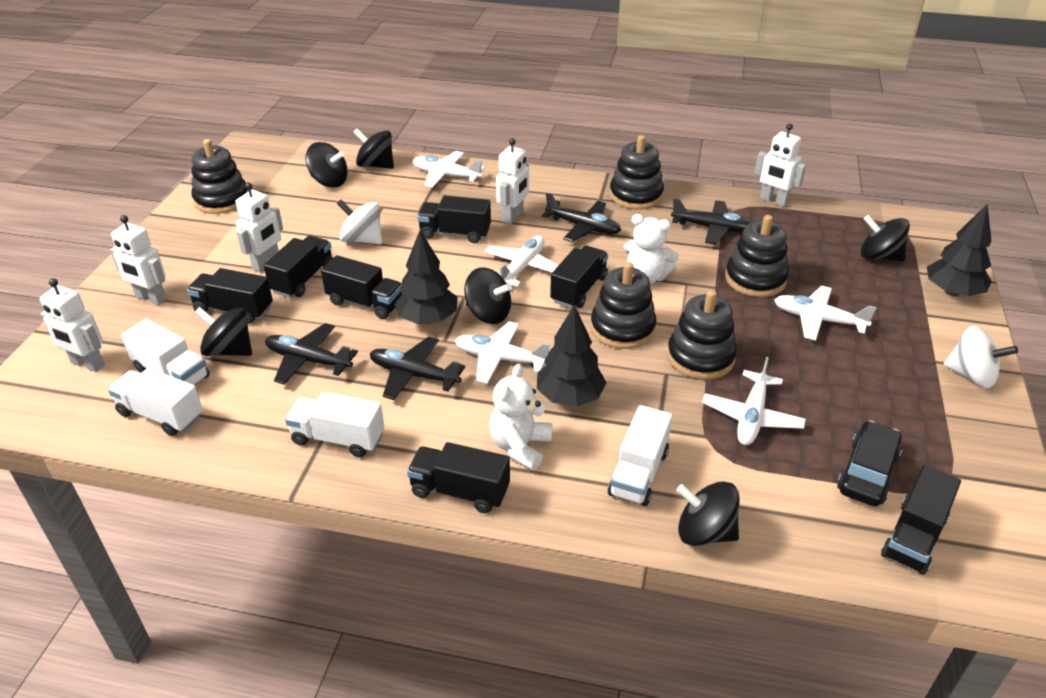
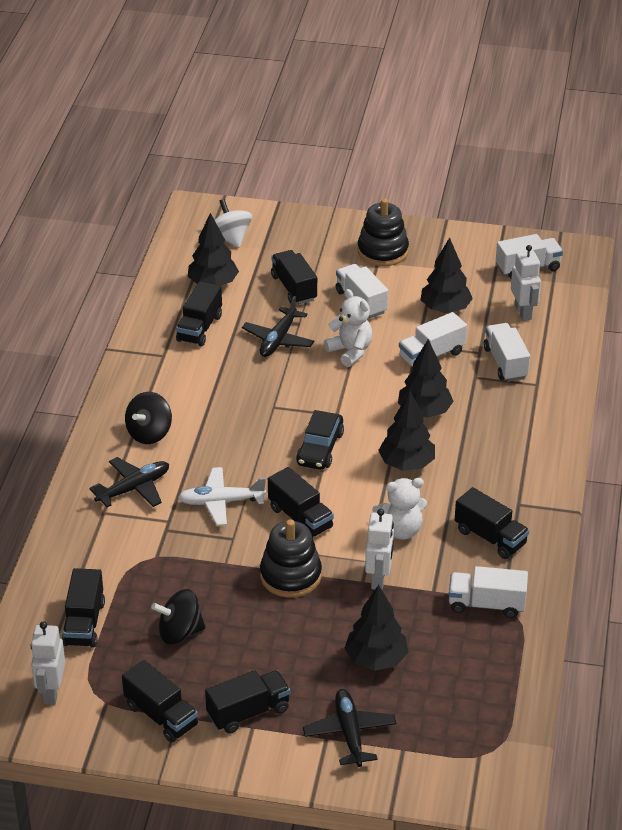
black plane: [265,323,358,385] [370,337,465,400] [542,193,621,242] [671,198,752,244] = 4 -> [89,457,169,507] [242,296,314,357] [303,689,396,767] = 3
black spinning top: [195,307,252,356] [305,142,348,187] [354,129,394,169] [464,267,512,324] [677,481,740,546] [861,215,910,262] = 6 -> [125,392,172,444] [151,589,205,645] = 2
black stacking toy: [191,139,248,214] [590,262,656,349] [610,135,664,210] [667,290,737,380] [725,215,789,297] = 5 -> [260,519,322,598] [357,198,409,266] = 2
black tree: [394,230,458,324] [537,305,607,407] [927,204,992,297] = 3 -> [188,213,239,286] [344,585,408,671] [378,391,435,471] [398,339,454,418] [421,237,473,313] = 5
white plane: [413,151,485,188] [455,321,551,384] [484,236,559,287] [702,357,806,445] [774,286,876,341] = 5 -> [178,467,266,526] = 1
white robot: [40,278,105,372] [110,215,167,305] [236,182,283,272] [496,138,529,224] [755,123,806,207] = 5 -> [31,621,65,705] [365,509,394,590] [511,245,541,321] = 3
white spinning top: [337,200,382,244] [943,326,1018,388] = 2 -> [215,199,252,248] = 1
white truck: [108,368,203,436] [121,319,210,385] [285,392,385,457] [608,405,672,506] = 4 -> [336,264,388,318] [399,312,467,367] [449,566,528,618] [484,323,530,382] [496,234,563,279] = 5

